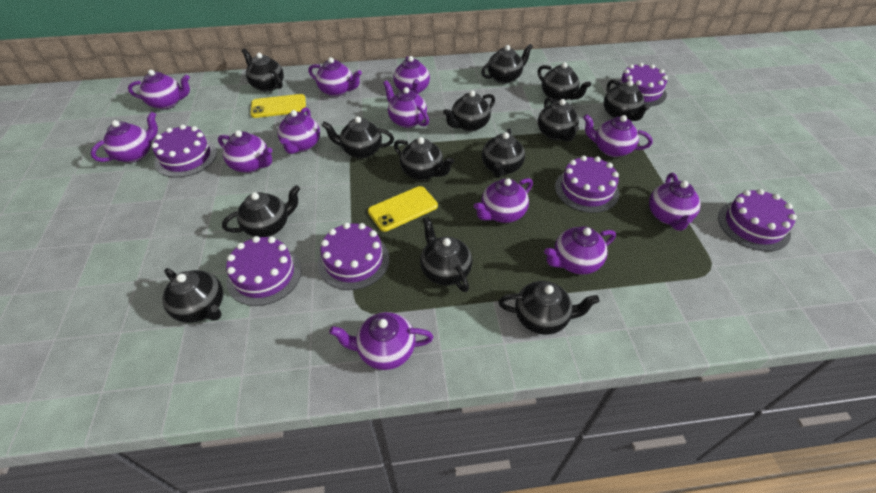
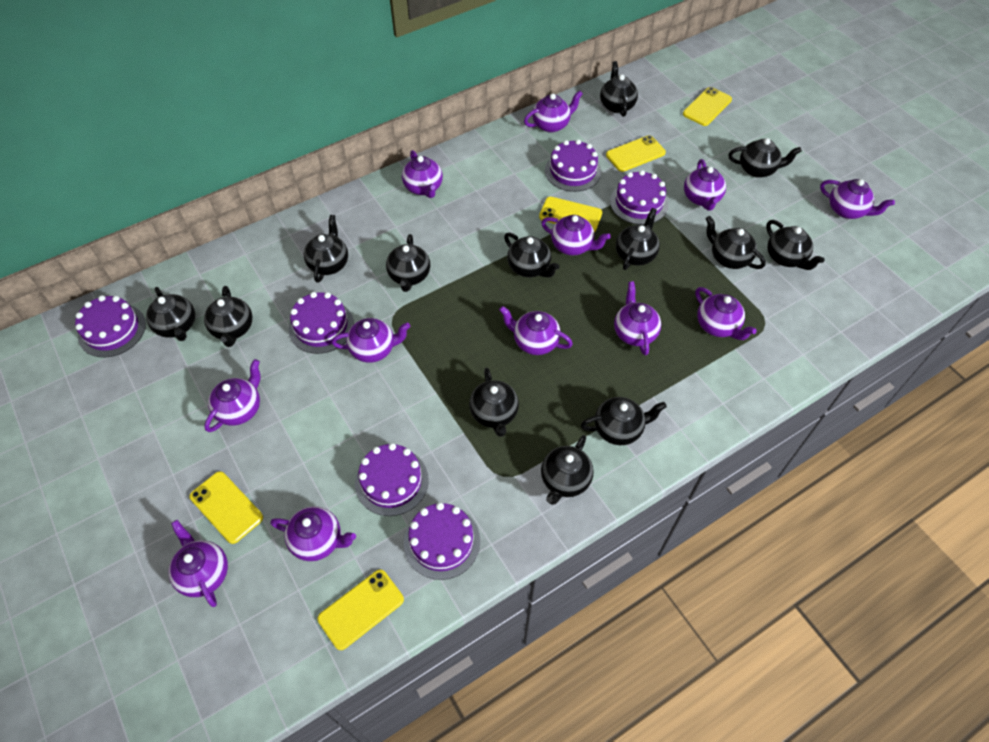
yellow phone: [251,94,306,118] [368,186,438,232] = 2 -> [190,471,263,544] [317,569,404,650] [539,197,602,232] [606,135,666,172] [683,87,732,126] = 5

